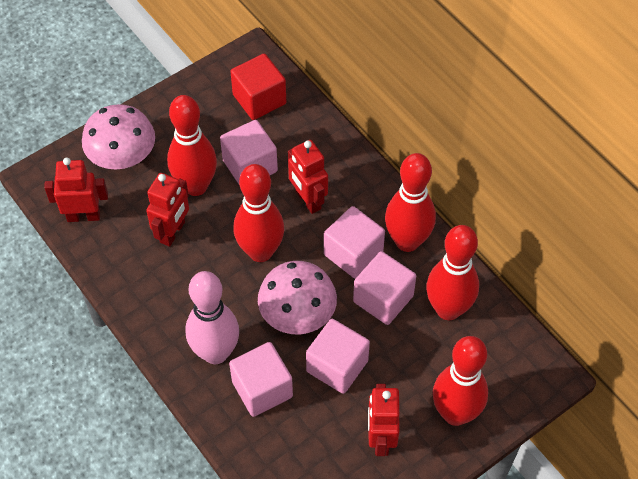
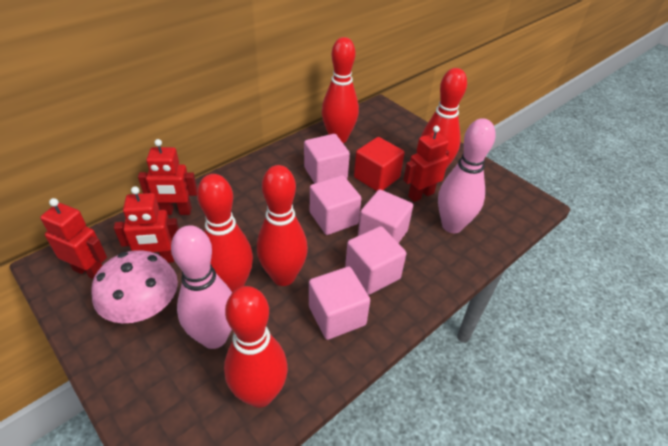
pink bowling pin: [185,271,239,364] = 1 -> [171,225,232,349] [438,118,496,233] = 2
pink mushroom: [82,104,155,169] [258,261,337,334] = 2 -> [91,250,178,323] = 1

